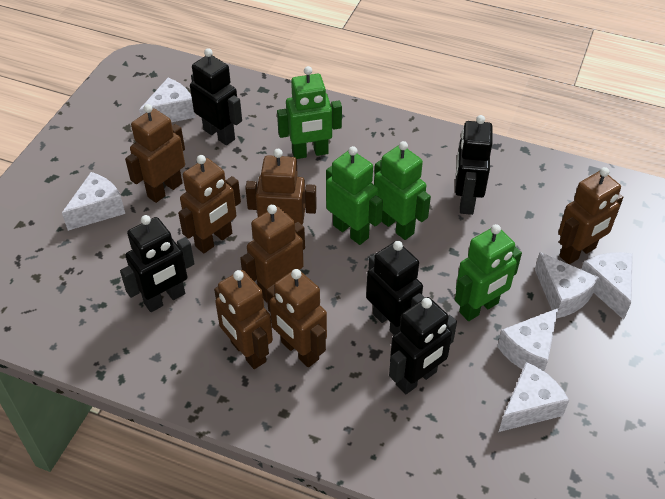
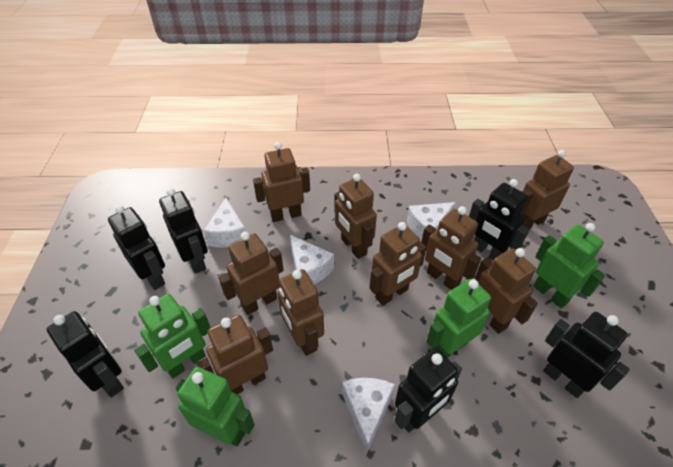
black robot: [120,215,195,312] [190,48,242,146] [366,241,425,335] [389,297,457,394] [455,115,492,215] = 5 -> [47,311,124,398] [108,205,165,290] [159,188,208,274] [394,348,462,432] [469,179,529,261] [543,312,630,398] = 6
brown robot: [125,104,185,203] [178,155,241,253] [214,270,273,369] [240,204,305,302] [245,149,317,225] [266,269,327,367] [559,167,623,264] = 7 -> [196,315,273,394] [219,232,284,315] [253,142,310,222] [278,269,324,356] [334,174,377,259] [369,222,426,305] [421,206,481,290] [475,248,538,334] [521,150,574,229] = 9
white cheese: [62,172,125,231] [139,78,196,122] [497,308,558,371] [499,362,569,432] [535,252,599,318] [581,252,633,320] = 6 -> [203,198,246,247] [290,235,334,284] [342,378,395,454] [407,202,456,241] = 4

